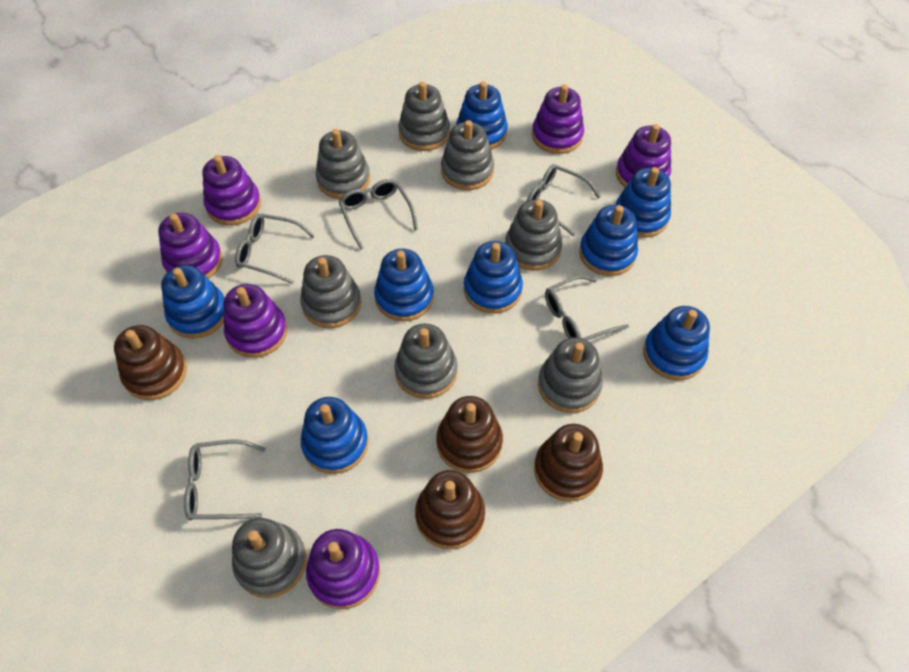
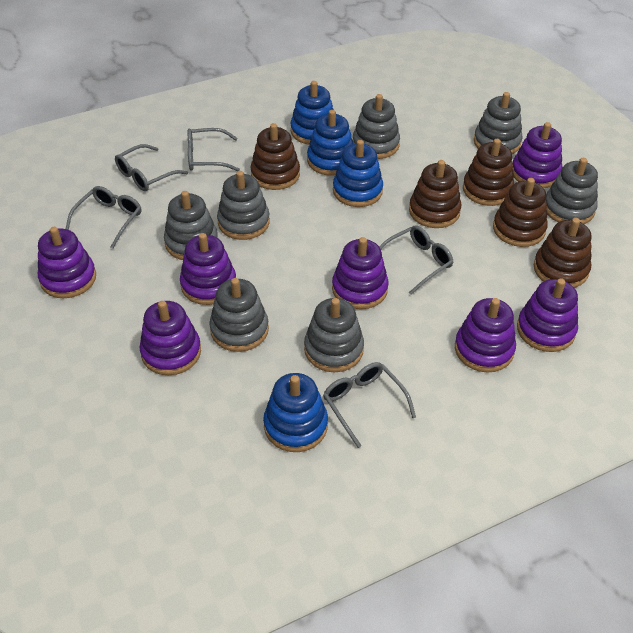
blue stacking toy: [161,265,224,339] [301,397,368,474] [374,249,434,321] [456,81,508,150] [464,241,523,314] [579,205,638,276] [615,167,671,238] [643,306,710,381] = 8 -> [263,373,328,452] [291,81,334,145] [307,110,353,176] [333,140,383,207] = 4
brown stacking toy: [114,325,187,400] [415,470,485,549] [436,396,503,473] [534,424,603,502] = 4 -> [251,123,300,190] [409,160,461,228] [463,139,514,206] [493,178,548,247] [534,218,592,288] = 5
grey stacking toy: [232,518,307,598] [300,255,361,328] [315,129,370,199] [394,324,458,399] [398,82,450,151] [441,120,494,190] [505,199,562,271] [538,337,603,413] = 8 -> [164,191,218,260] [209,278,269,352] [217,171,270,240] [304,298,364,372] [353,94,400,159] [474,92,523,154] [546,158,598,224] = 7
purple stacking toy: [158,213,223,279] [202,155,261,226] [223,284,287,358] [306,529,380,609] [532,84,584,154] [616,124,671,187] = 6 -> [38,227,96,298] [140,301,201,375] [180,233,236,305] [332,237,388,309] [455,298,516,372] [513,122,562,188] [517,278,578,352] = 7

